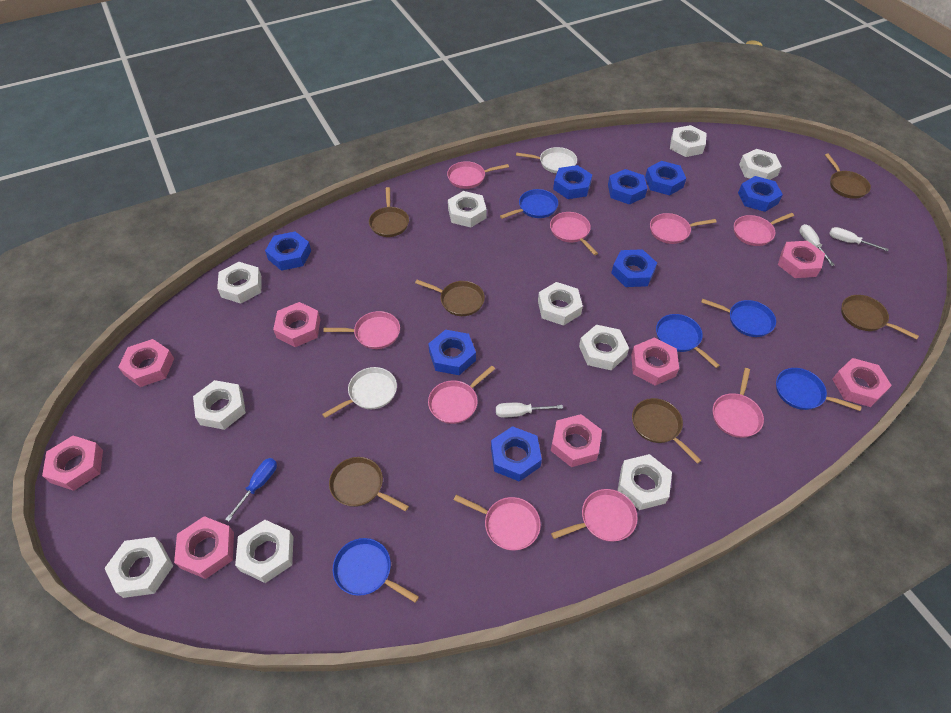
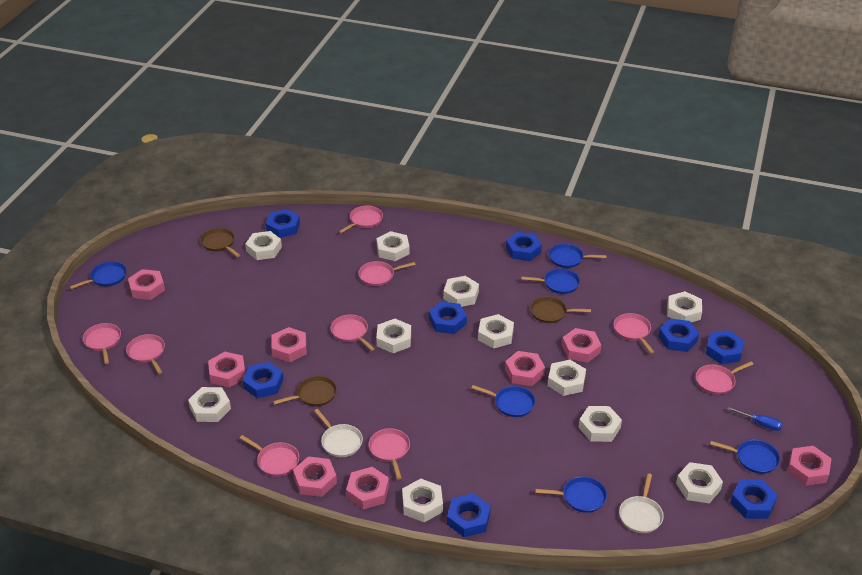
blue pan: [333,538,419,603] [500,189,558,219] [656,314,720,368] [701,299,776,337] [776,368,862,411] = 5 -> [70,261,126,289] [472,385,535,417] [521,268,580,294] [535,476,607,513] [549,244,606,268] [710,440,780,474] = 6
brown pan: [329,457,409,511] [369,187,409,237] [415,280,485,316] [632,398,702,464] [825,154,871,199] [841,295,919,340] = 6 -> [200,228,240,257] [273,376,337,406] [530,296,591,323] = 3
white nut: [105,537,173,598] [193,380,246,430] [217,262,262,304] [235,520,293,583] [448,191,487,228] [538,282,583,326] [579,325,629,371] [618,454,672,510] [670,125,707,157] [739,149,782,180] = 10 -> [188,387,231,422] [245,231,282,260] [376,231,410,261] [376,319,411,353] [402,479,443,522] [443,276,479,307] [478,314,514,349] [548,360,586,396] [578,406,622,442] [667,291,702,322] [676,462,723,503] = 11
white screwdriver: [496,403,563,418] [799,224,834,266] [829,227,889,251] = 3 -> none = 0

